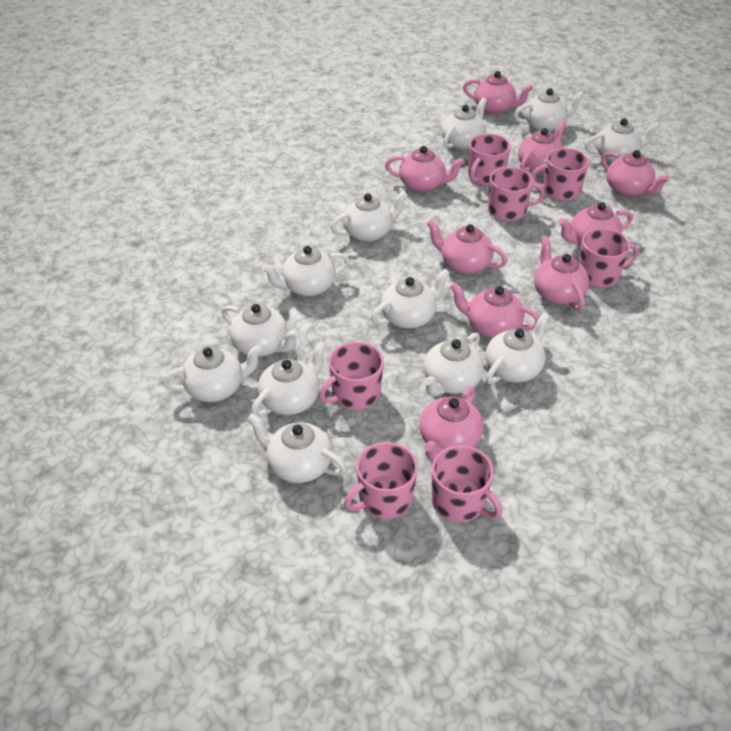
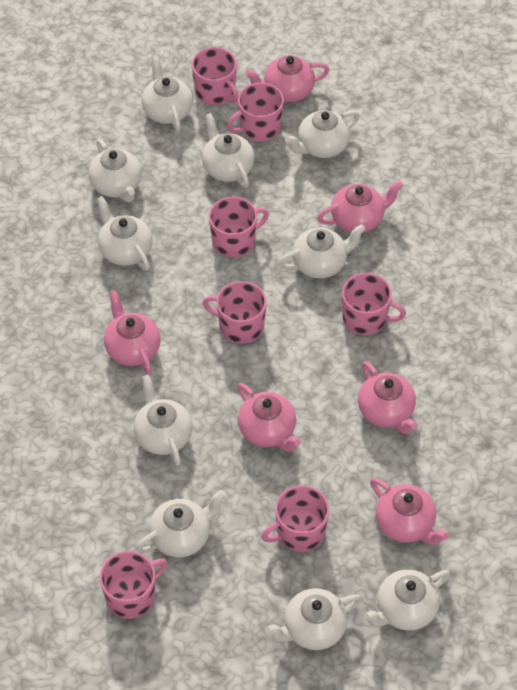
pink teapot: [385,146,465,192] [419,386,484,461] [427,220,507,274] [450,282,540,338] [463,71,533,114] [518,121,566,174] [534,236,589,310] [559,202,633,246] [601,150,670,197] = 9 -> [104,290,161,375] [238,383,301,451] [246,55,329,102] [317,180,403,233] [358,361,417,434] [370,478,449,545] = 6
white teapot: [162,345,263,402] [222,304,300,357] [247,413,347,483] [251,341,327,417] [262,246,350,296] [331,191,408,242] [371,268,450,329] [424,332,484,396] [442,98,487,150] [486,312,550,384] [514,88,584,132] [585,118,660,163] = 12 -> [89,139,142,202] [97,196,152,271] [134,375,192,466] [136,490,226,557] [142,55,193,131] [202,113,255,188] [265,588,362,650] [279,224,366,278] [285,110,360,158] [363,569,450,631] = 10

